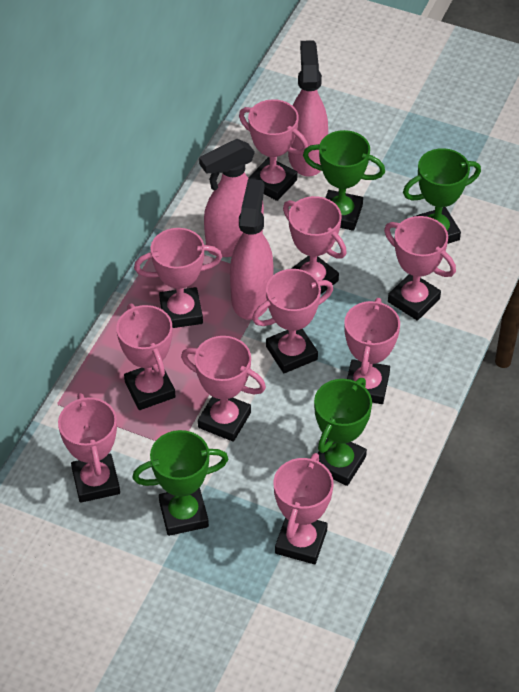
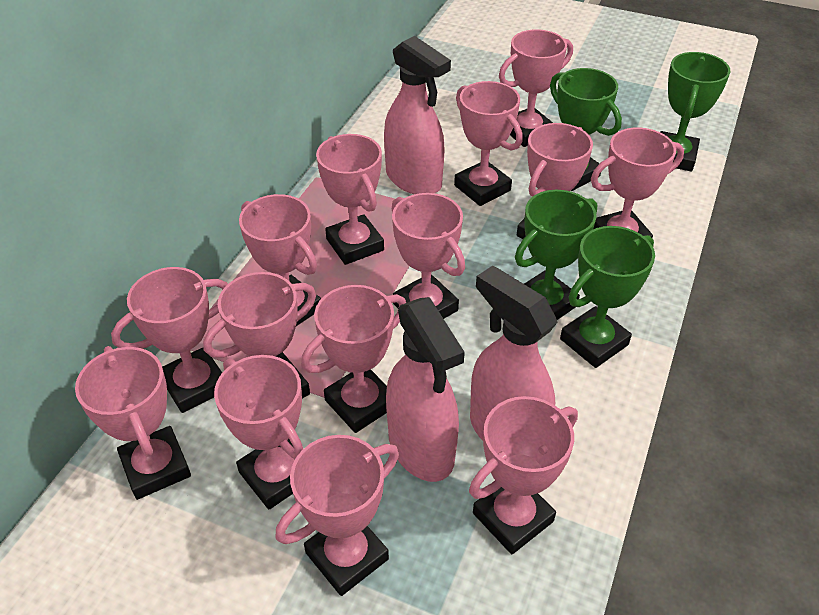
pink trophy: [58,393,120,503] [116,303,176,410] [134,228,222,328] [181,336,266,442] [239,99,308,201] [252,269,333,373] [273,453,334,564] [283,196,347,295] [344,298,400,404] [384,216,456,321] = 10 -> [75,346,191,500] [111,267,228,413] [203,272,316,399] [214,355,303,510] [239,194,321,326] [275,435,399,596] [301,285,406,433] [316,134,384,265] [392,193,465,319] [454,81,523,206] [469,396,578,554] [499,29,573,147] [517,123,593,239] [591,127,684,238] = 14

